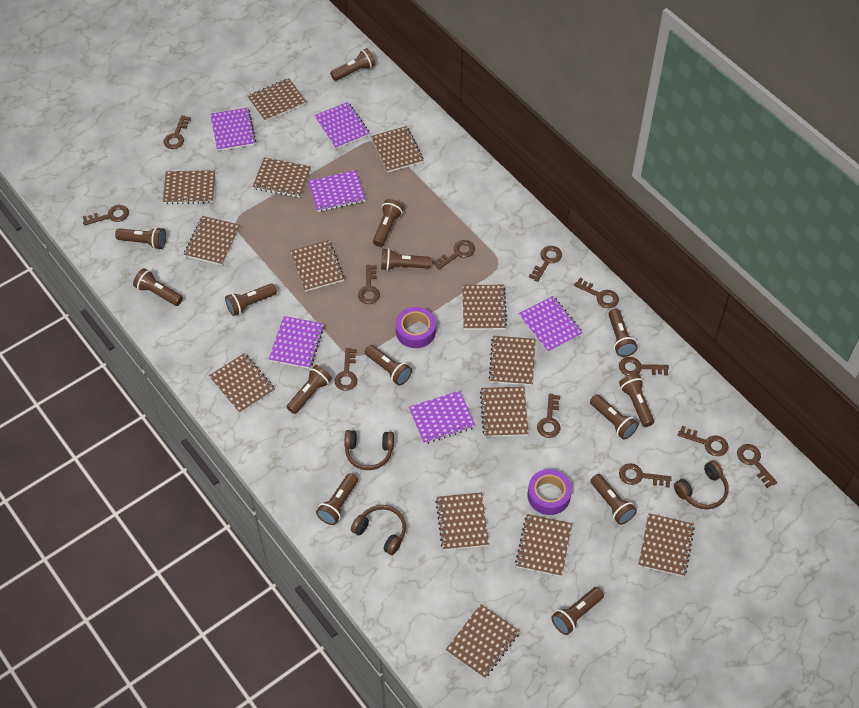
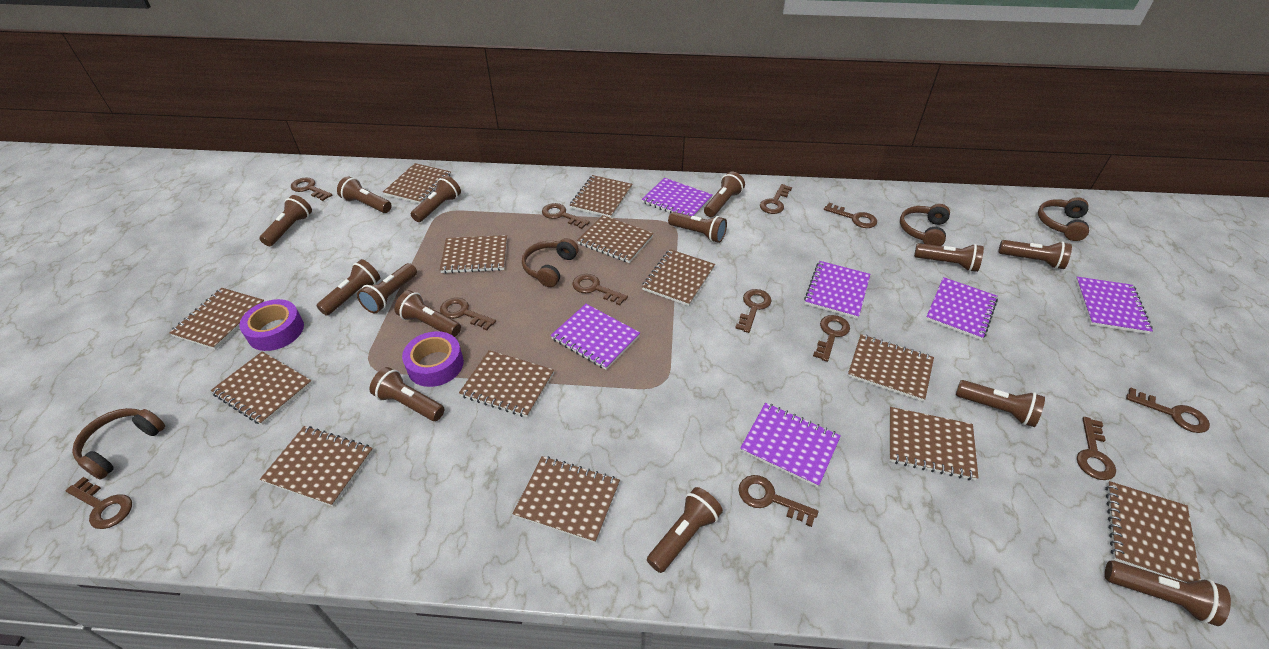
brown headphones: [344,430,394,470] [351,505,406,555] [674,461,729,509] = 3 -> [72,408,165,480] [522,238,579,287] [900,204,950,246] [1038,198,1089,241] = 4
brown notebook: [163,170,215,204] [184,216,240,265] [209,353,275,413] [247,78,307,122] [252,157,311,198] [290,240,344,292] [371,126,424,173] [436,492,489,550] [446,604,520,679] [462,285,507,330] [480,387,529,437] [488,336,536,386] [515,514,572,577] [638,513,695,577] = 14 -> [169,288,264,350] [211,351,312,425] [260,426,373,507] [383,163,451,204] [440,235,507,273] [459,350,554,417] [513,456,620,543] [569,175,632,218] [577,215,654,263] [642,249,715,306] [848,334,934,402] [889,407,978,480] [1105,481,1201,583] = 13

